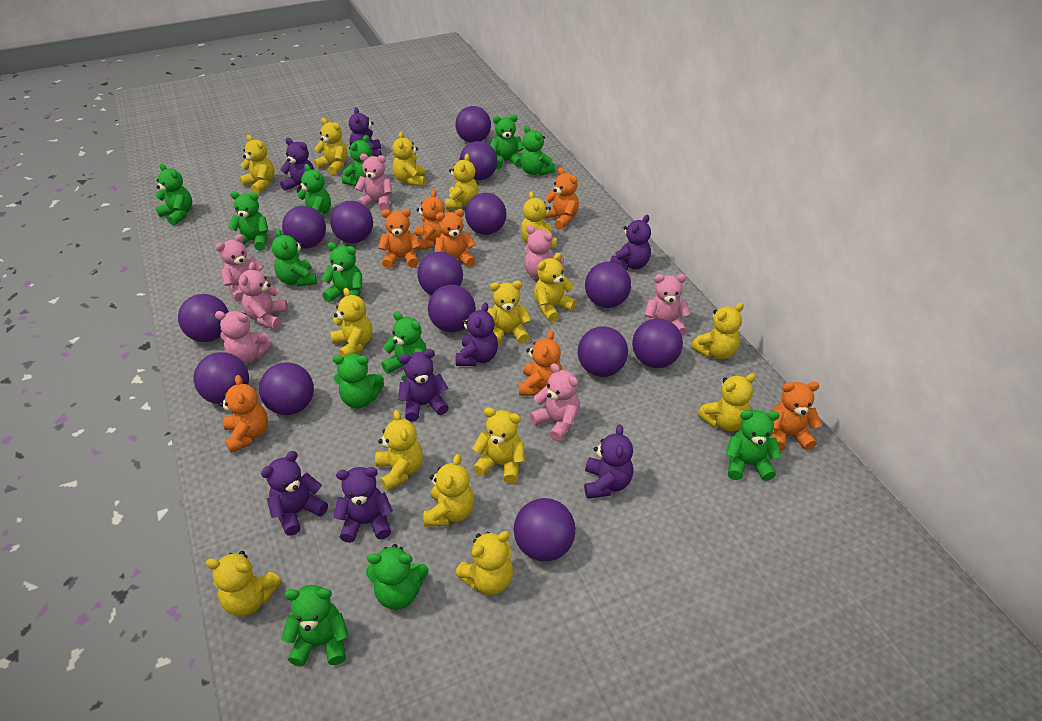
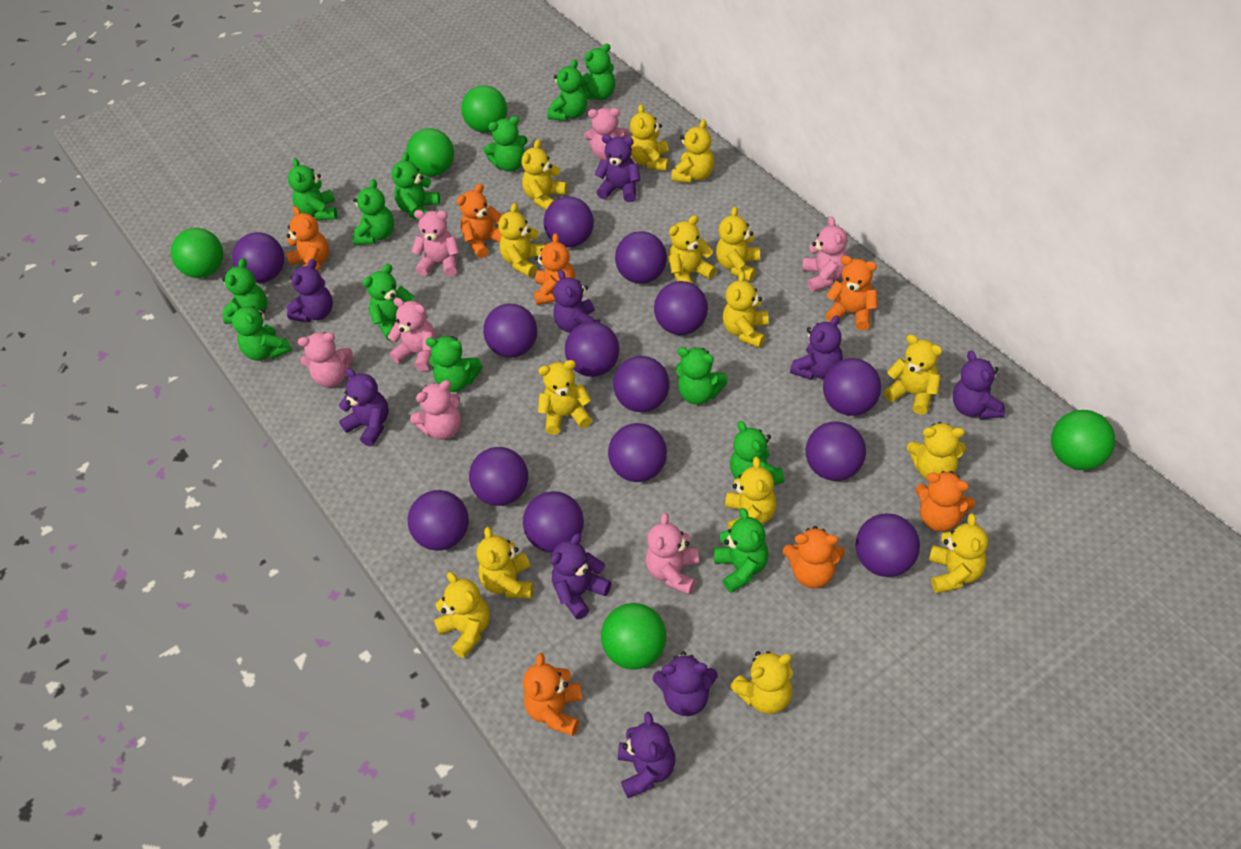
green ball: none = 0 -> [171,228,223,278] [406,128,454,177] [461,85,507,133] [601,603,666,669] [1051,410,1115,470] = 5
purple teddy bear: [261,451,328,536] [280,138,314,193] [333,467,393,543] [349,107,382,157] [398,349,449,421] [456,302,498,366] [584,424,633,499] [610,215,651,270] = 8 -> [287,259,333,322] [339,368,389,446] [551,533,612,620] [553,270,600,333] [594,134,640,202] [618,712,675,798] [653,651,718,716] [790,315,843,380] [953,350,1005,420] = 9

